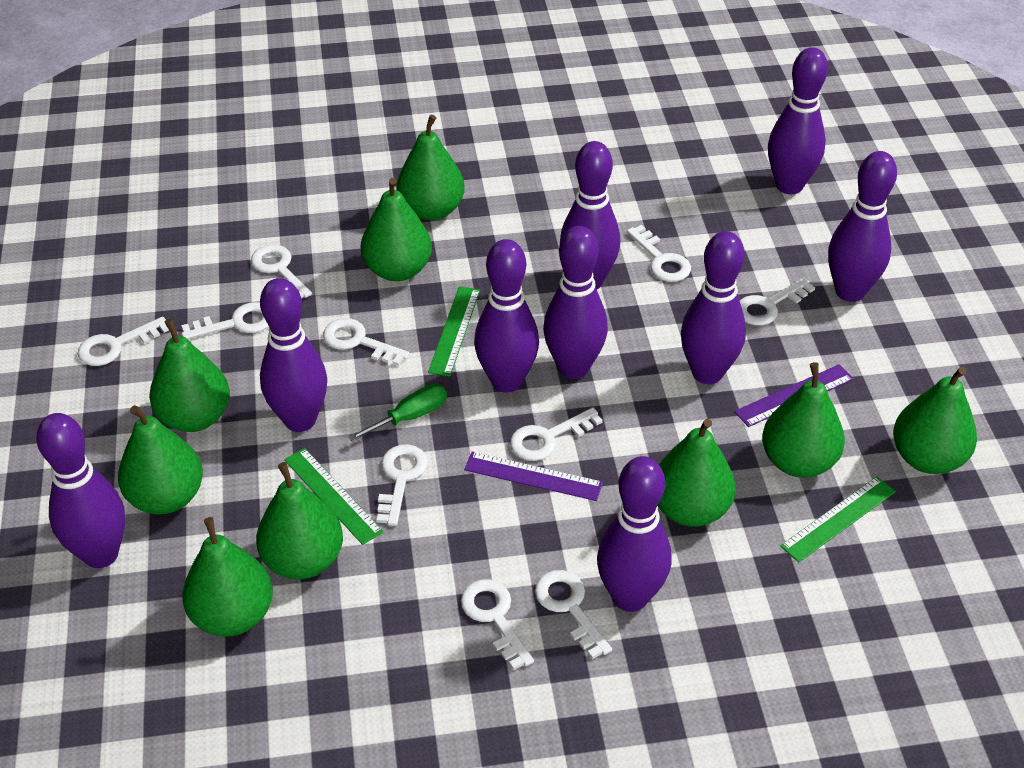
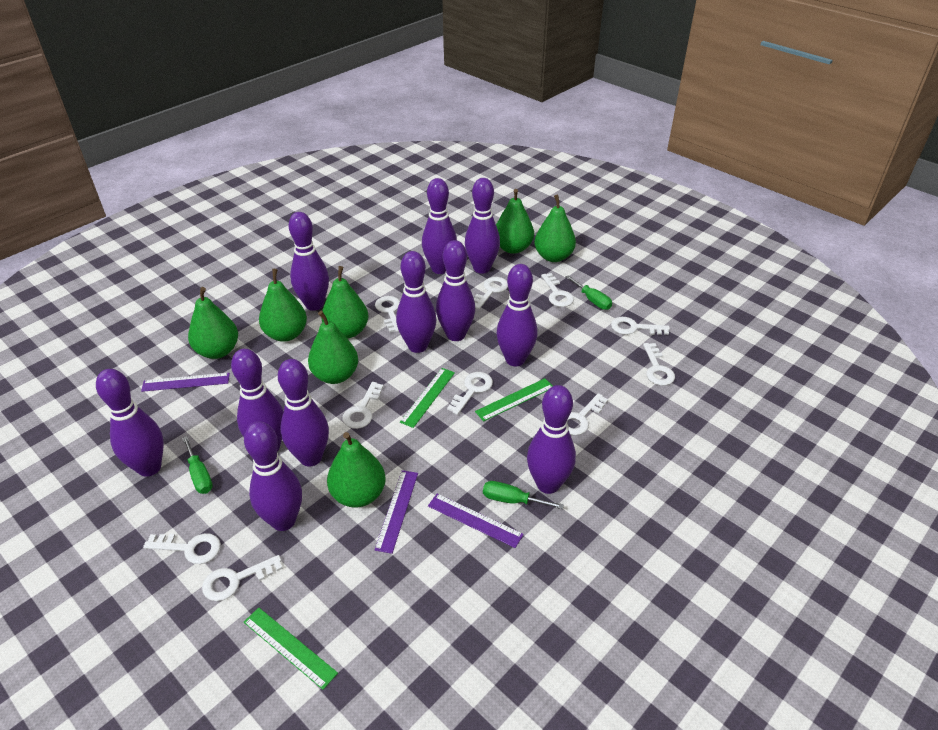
green pear: [118,405,203,514] [149,318,230,432] [182,517,273,637] [256,462,343,579] [361,178,432,281] [396,115,465,220] [658,419,736,527] [762,362,845,478] [893,367,977,474] = 9 -> [188,287,238,359] [259,269,307,342] [308,311,358,384] [321,266,368,339] [327,432,386,508] [496,189,534,254] [534,195,576,262] = 7
green screwdriver: [348,384,447,442] = 1 -> [182,436,213,494] [483,481,564,509] [566,275,612,310] = 3
purple bowling pin: [36,413,125,568] [260,278,327,432] [474,239,539,392] [543,226,608,379] [560,141,620,289] [597,456,672,612] [681,231,746,384] [768,47,828,194] [828,151,897,302] = 9 -> [96,369,164,477] [231,349,283,452] [244,421,302,531] [278,359,329,466] [289,212,329,311] [396,251,436,353] [422,178,457,274] [436,240,475,341] [465,178,500,274] [496,264,538,367] [527,385,576,494] = 11
purple ruler: [464,452,603,501] [735,364,854,427] = 2 -> [141,373,230,392] [375,470,418,554] [428,494,524,548] = 3

